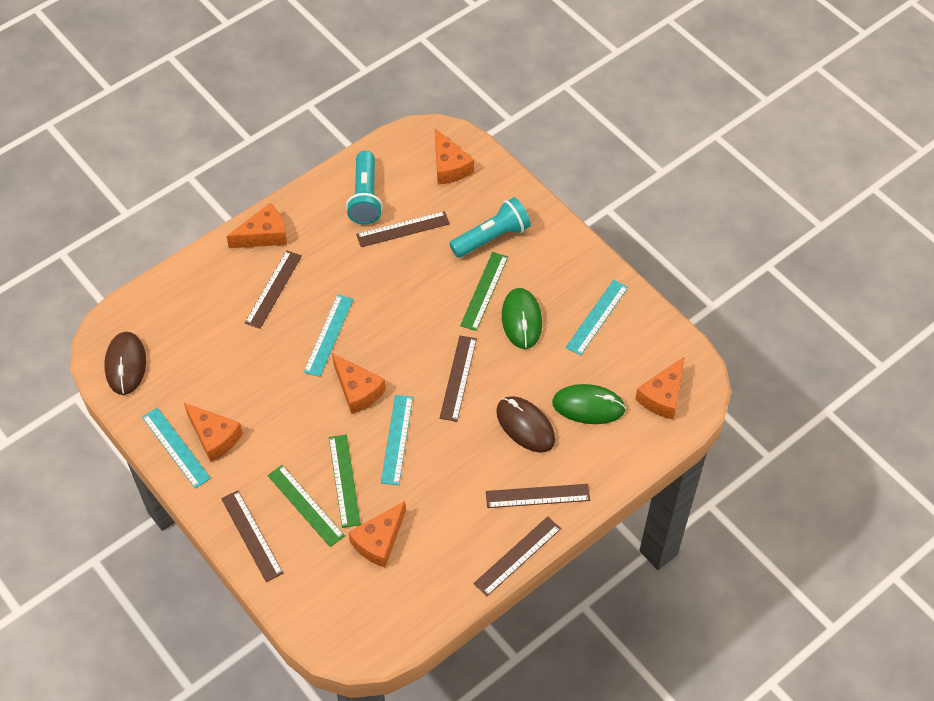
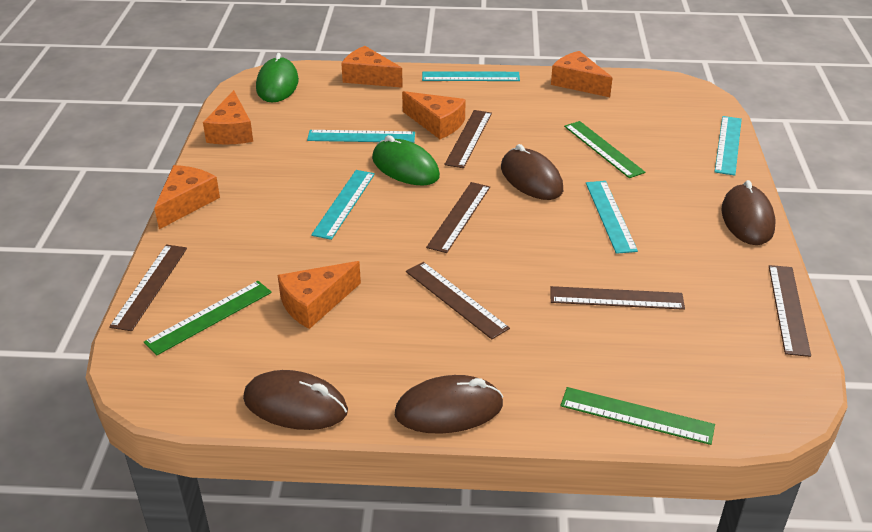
brown mouse: [104,332,146,395] [496,396,555,453] = 2 -> [243,370,348,430] [395,375,503,434] [501,144,563,200] [721,180,776,245] = 4
turquoise flashlight: [346,151,383,225] [449,197,531,258] = 2 -> none = 0
turquoise ruler: [142,408,211,488] [304,294,354,377] [381,395,413,485] [566,280,628,356] = 4 -> [307,130,415,143] [311,170,375,240] [422,71,520,81] [586,181,638,254] [715,116,742,176] = 5

